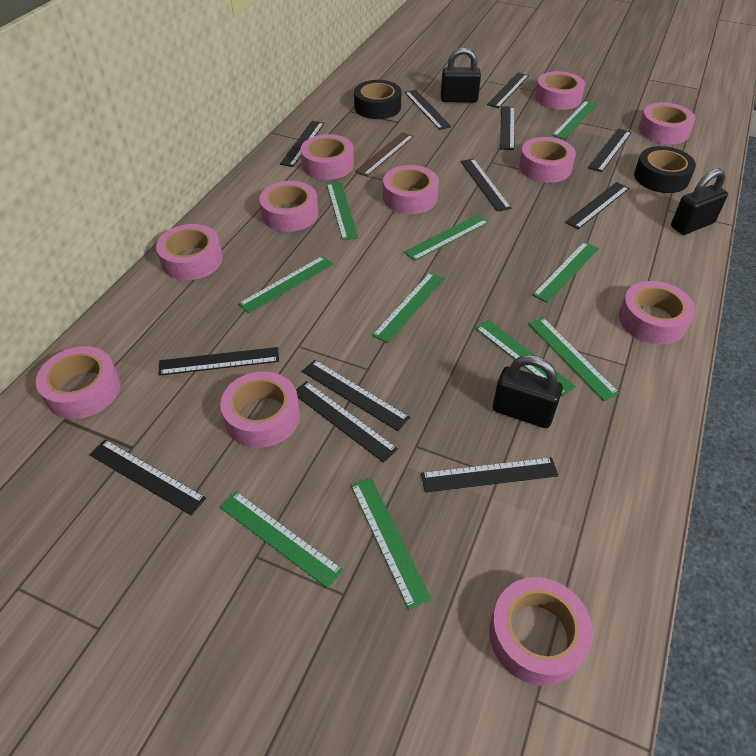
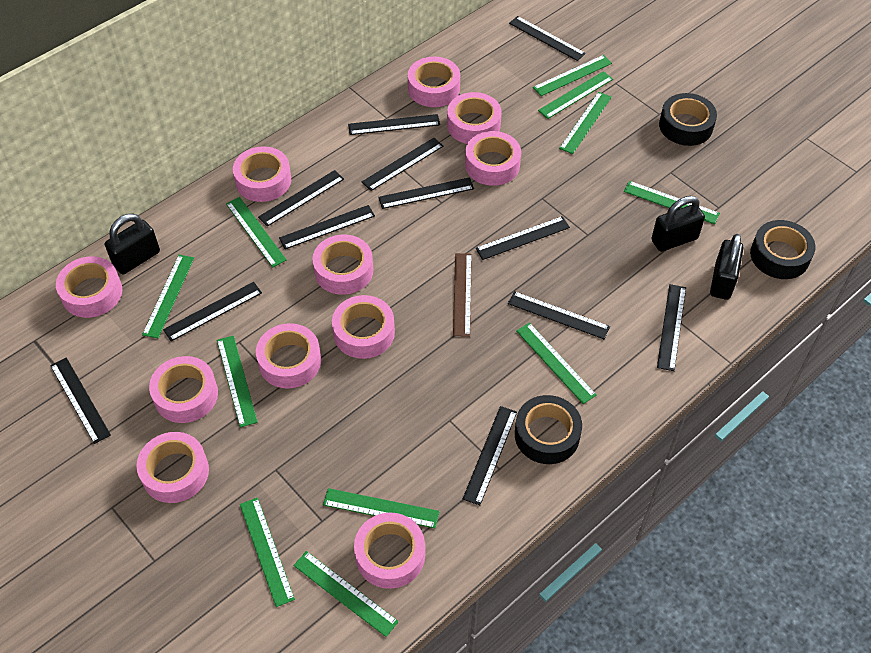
black tape: [354,80,401,119] [634,146,696,193] = 2 -> [515,395,582,464] [659,93,717,146] [750,220,816,279] = 3
green ruler: [220,491,343,589] [238,256,333,313] [327,182,359,240] [351,478,432,610] [372,272,445,343] [404,214,489,261] [476,320,576,397] [529,317,619,401] [532,242,599,303] [552,101,597,140] = 10 -> [142,255,194,338] [217,335,258,427] [226,197,287,267] [240,497,295,607] [294,551,399,637] [323,488,440,528] [516,323,597,404] [533,55,612,96] [538,71,613,119] [559,92,612,154] [624,181,720,224] = 11

